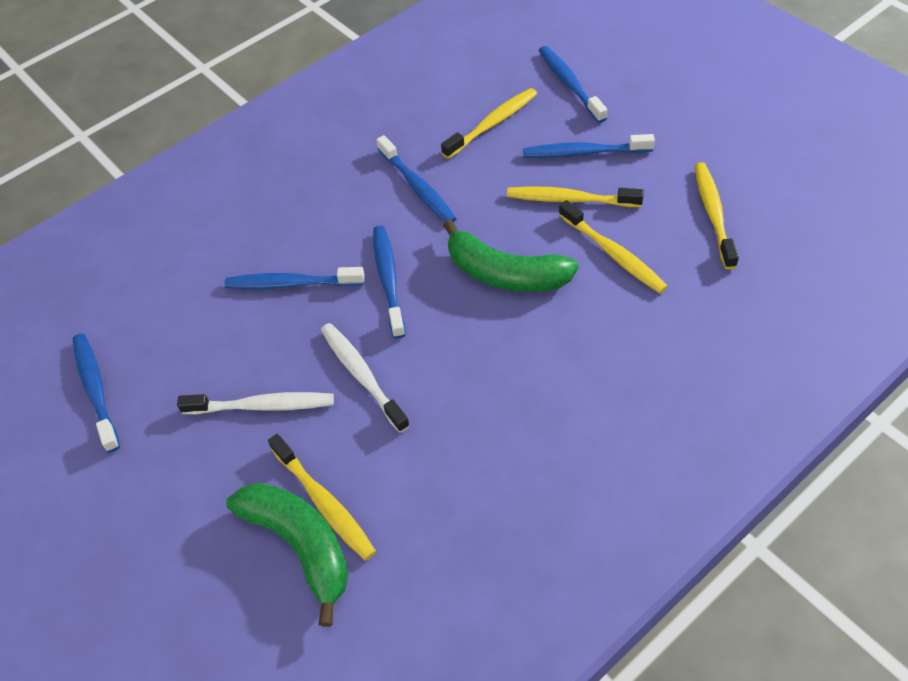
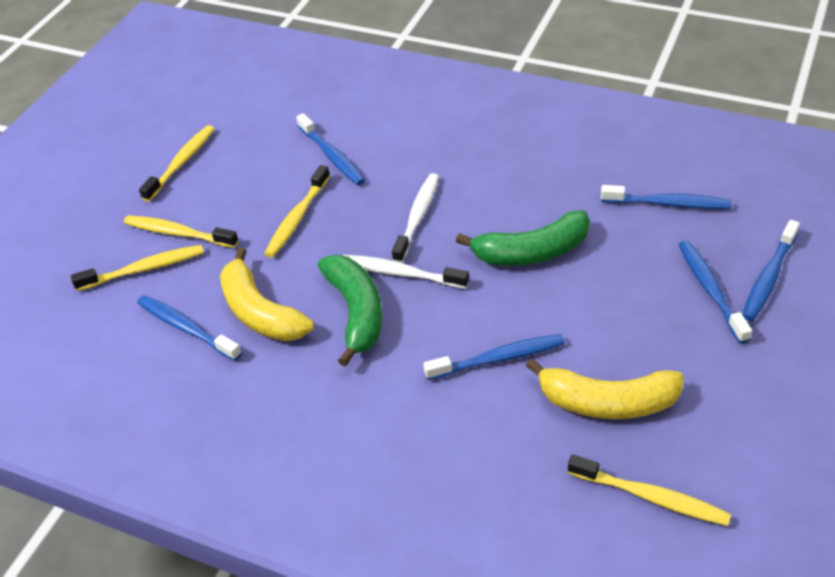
yellow banana: none = 0 -> [220,248,314,341] [526,358,684,419] = 2

